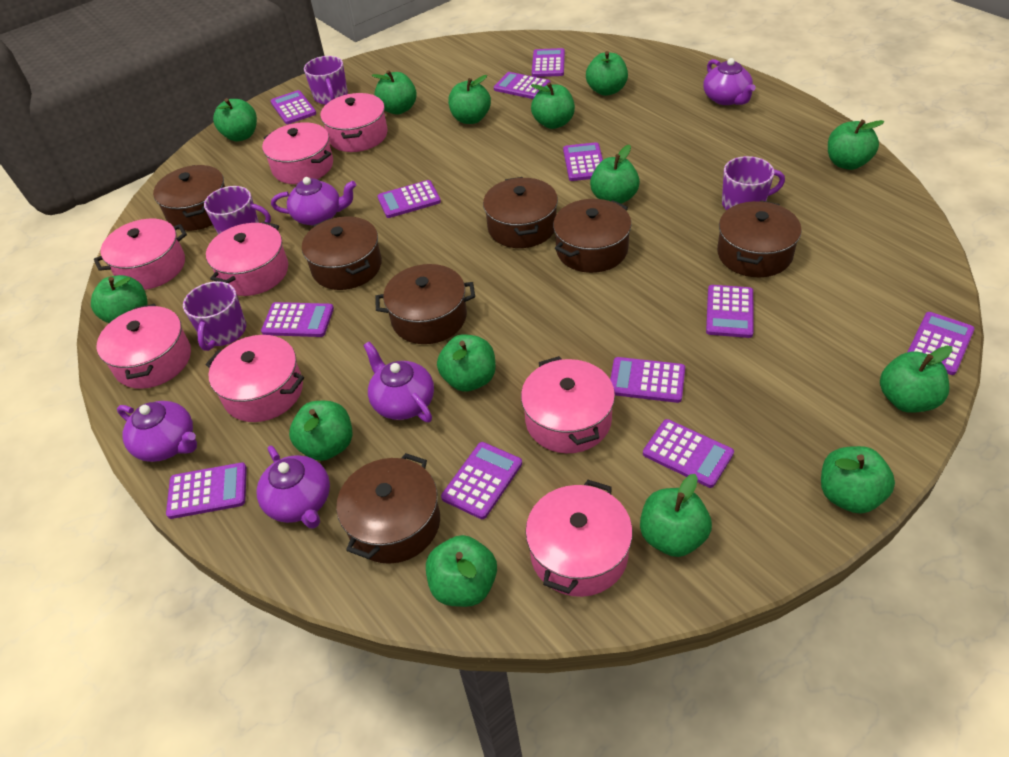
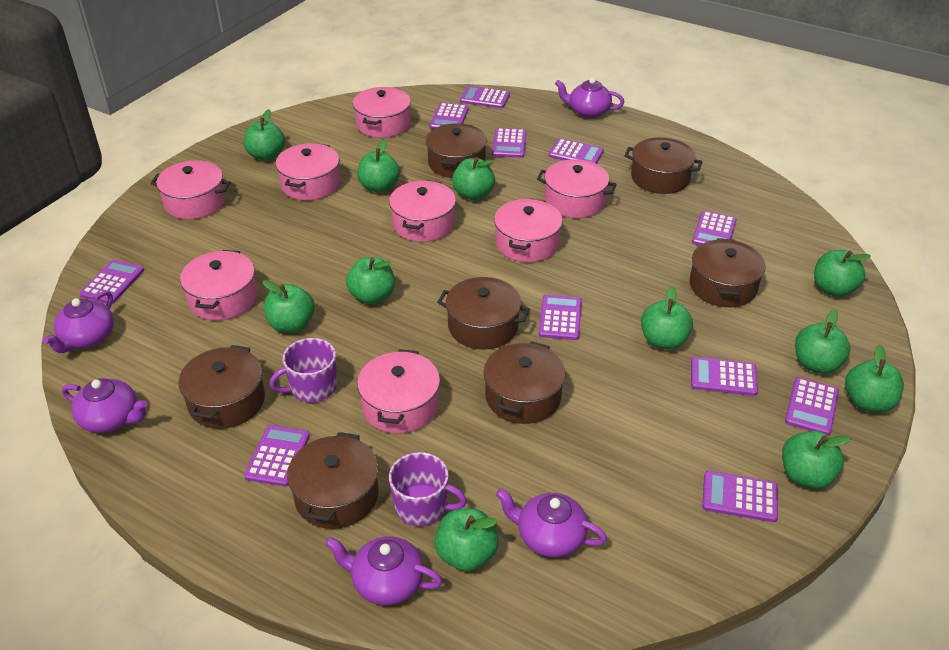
green apple: [91,275,147,323] [213,98,257,142] [289,401,352,461] [372,70,417,115] [426,535,497,607] [437,335,496,392] [448,75,491,124] [531,83,575,129] [586,51,628,96] [590,145,640,204] [640,474,712,557] [821,446,895,513] [828,120,885,170] [880,346,952,413] = 14 -> [244,109,285,161] [262,280,315,333] [346,257,395,304] [357,139,400,193] [435,508,499,571] [452,157,495,200] [641,286,693,349] [782,431,851,489] [795,309,851,374] [814,250,871,297] [845,344,904,412] = 11
purple calculator: [166,462,247,519] [261,302,334,337] [271,90,316,124] [378,180,441,218] [441,442,522,519] [494,72,551,99] [532,48,565,77] [563,142,603,181] [610,357,685,403] [643,419,734,488] [706,285,754,338] [908,312,975,375] = 12 -> [80,260,144,304] [244,425,310,487] [430,102,469,129] [460,86,510,108] [492,128,527,158] [539,295,582,340] [549,138,604,164] [691,357,758,396] [692,211,737,245] [702,471,778,522] [785,377,839,436] = 11
purple mug: [183,281,246,351] [204,186,271,234] [304,56,348,105] [722,156,785,210] = 4 -> [269,338,337,402] [389,452,467,526] = 2

